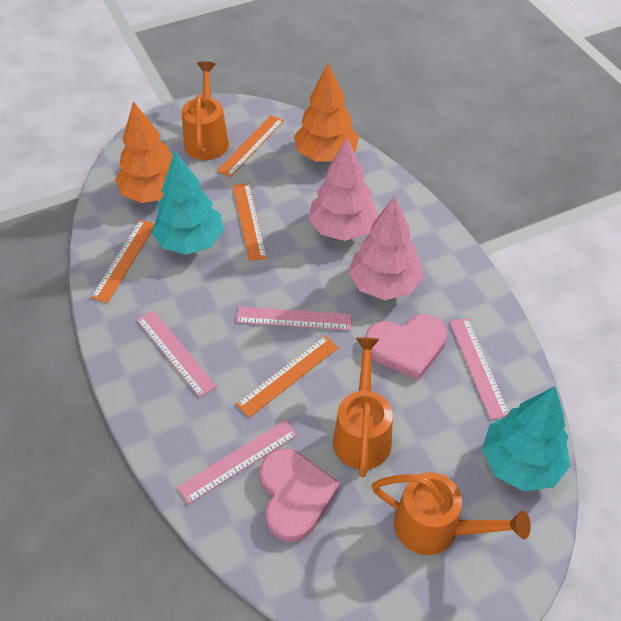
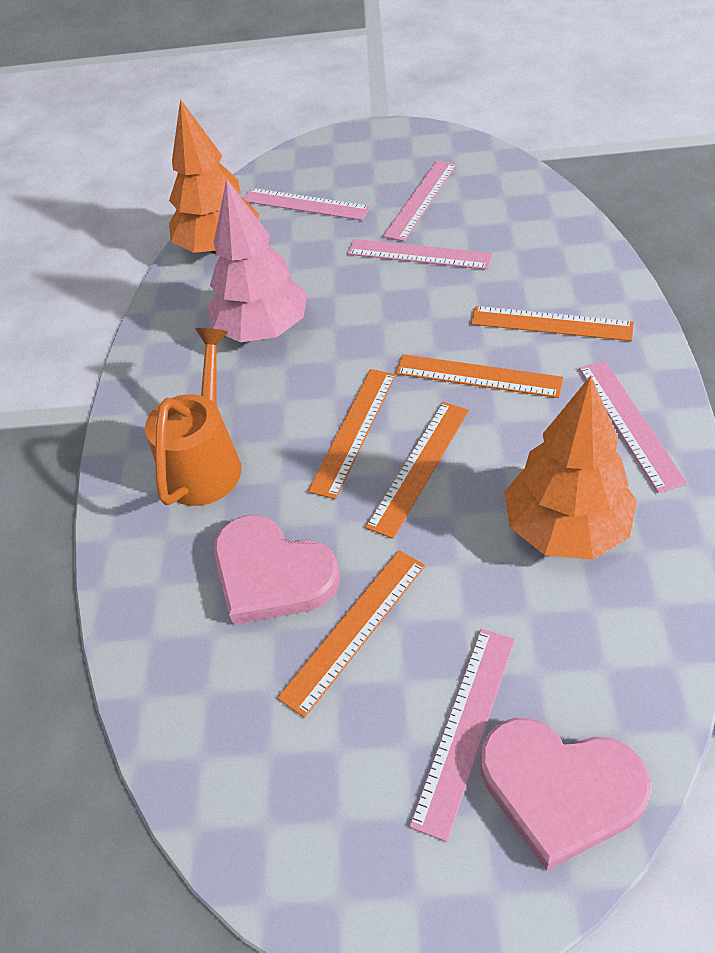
orange ruler: [91,220,155,303] [217,115,284,177] [233,183,267,261] [236,336,339,418] = 4 -> [277,550,425,718] [308,369,396,499] [365,402,469,539] [396,354,564,398] [471,306,634,341] = 5
orange watering can: [182,61,229,160] [333,337,393,477] [372,472,531,555] = 3 -> [145,328,241,506] = 1
pink ruler: [136,310,217,397] [177,420,298,504] [236,307,352,330] [450,318,509,420] = 4 -> [243,188,370,220] [347,239,492,270] [383,161,457,242] [409,629,515,842] [579,361,687,493] = 5
pink tree: [308,138,378,241] [348,195,423,300] = 2 -> [207,179,307,342] = 1
turquoise tree: [152,152,224,255] [482,386,570,491] = 2 -> none = 0

